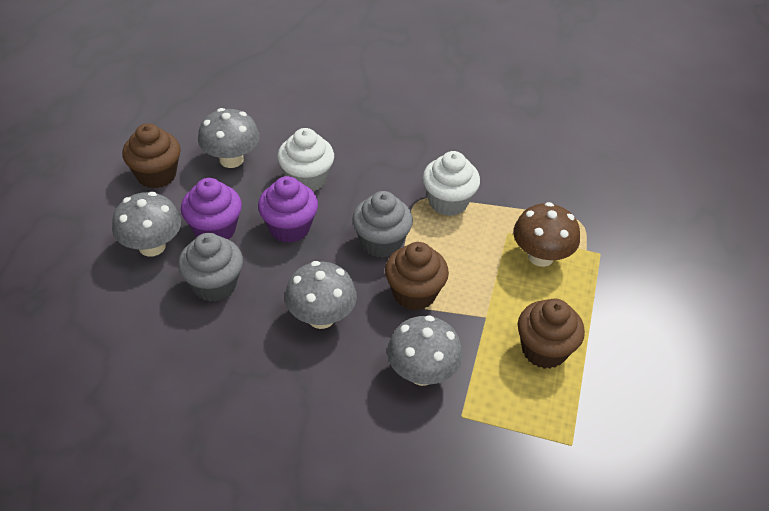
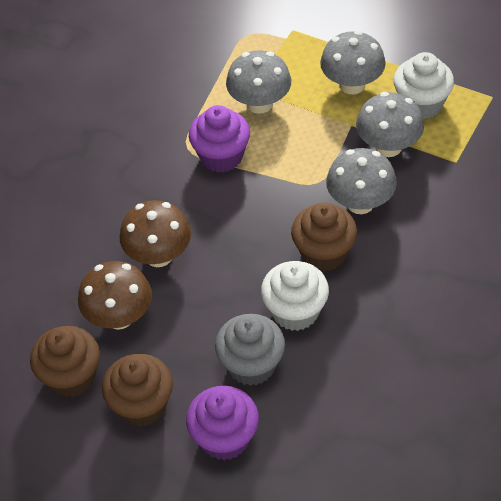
brown mushroom: [513,202,580,267] = 1 -> [78,261,152,330] [120,200,191,267] = 2
grey cupcake: [178,233,243,302] [352,191,413,258] = 2 -> [215,314,285,386] = 1

